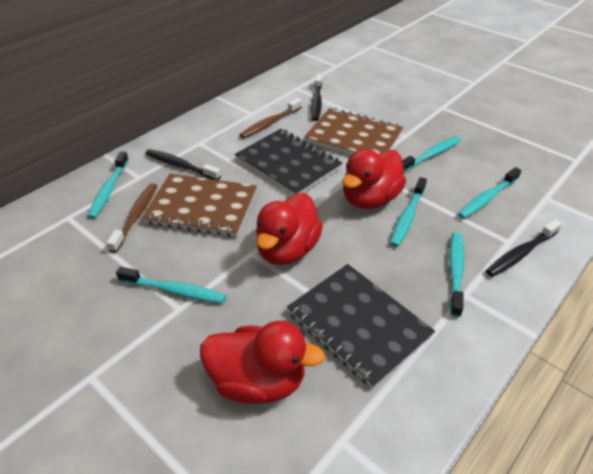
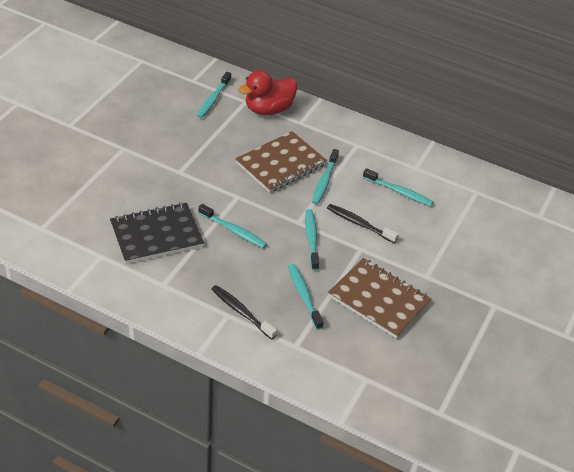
black notebook: [235,129,342,195] [287,264,435,389] = 2 -> [110,203,204,264] = 1
black toothbrush: [145,149,221,180] [311,74,322,121] [486,219,562,277] = 3 -> [211,285,277,340] [327,204,399,243] = 2
brown toothbrush: [106,183,157,253] [240,98,302,138] = 2 -> none = 0
red duck: [200,321,325,404] [256,193,323,265] [342,149,406,209] = 3 -> [238,70,298,115] = 1

